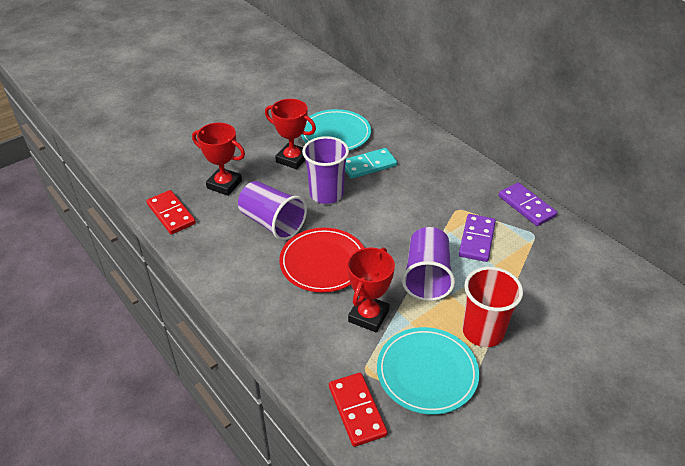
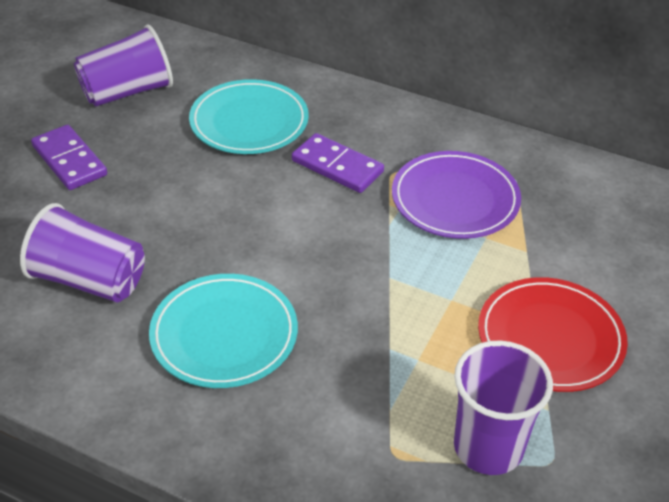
purple plate: none = 0 -> [392,151,521,239] = 1
red cup: [462,267,523,347] = 1 -> none = 0
red domino: [146,190,196,235] [329,373,388,447] = 2 -> none = 0
red trophy: [192,123,245,196] [265,99,316,169] [347,247,395,333] = 3 -> none = 0
turquoise domino: [345,148,397,179] = 1 -> none = 0

